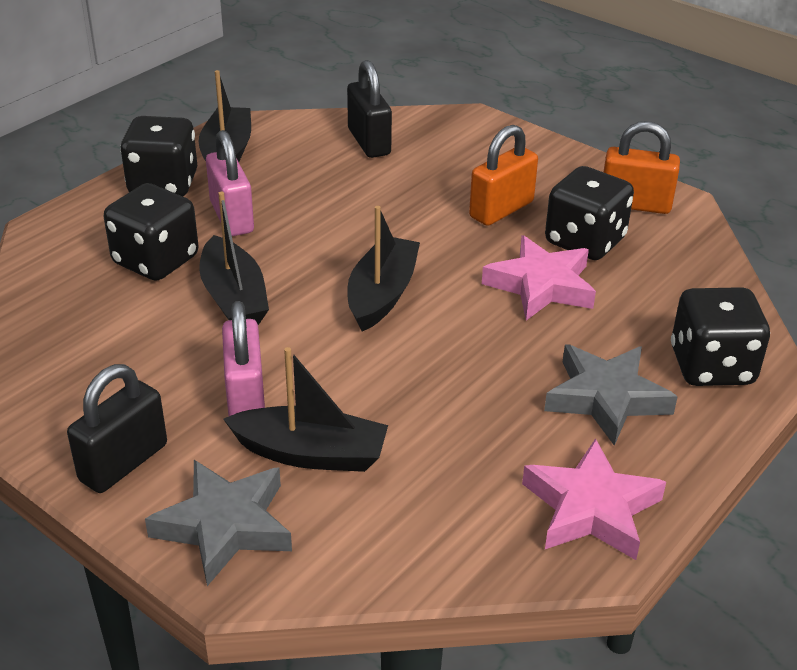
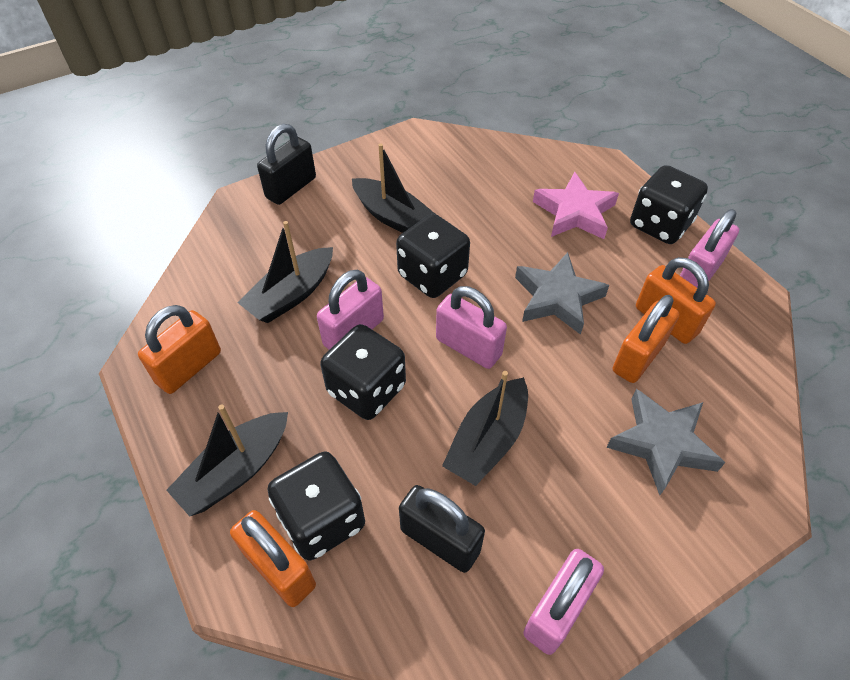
orange padlock: [469,125,538,226] [604,121,680,214] = 2 -> [138,305,221,394] [230,510,316,607] [613,295,679,383] [636,257,716,344] = 4
pink padlock: [206,130,254,236] [222,301,265,416] = 2 -> [317,269,384,350] [436,286,507,369] [523,549,604,655] [680,209,739,287] = 4
pink star: [482,235,596,320] [522,438,666,560] = 2 -> [533,172,619,239] = 1

